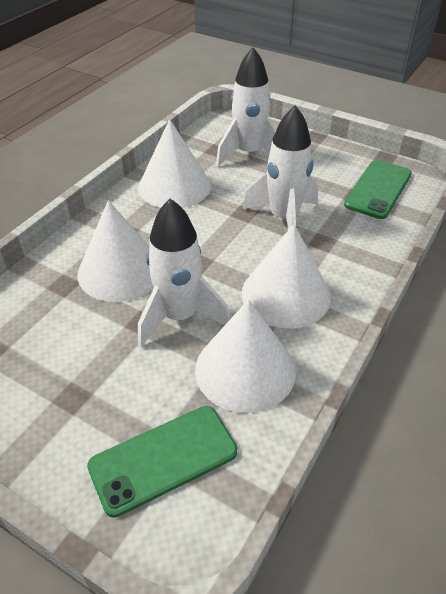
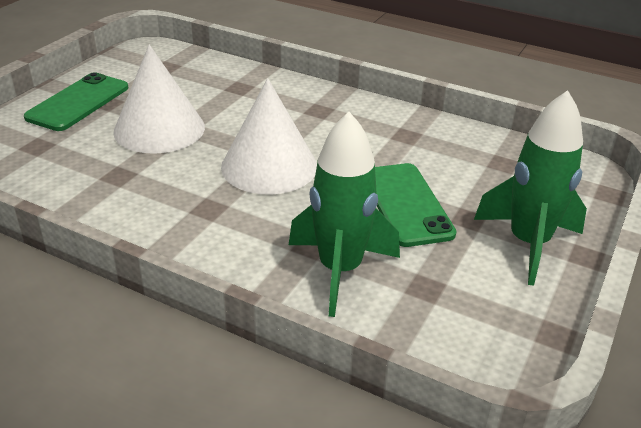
green rocket: none = 0 -> [289,112,400,317] [474,90,587,286] = 2
white cone: [77,200,154,302] [138,119,211,208] [195,300,296,413] [241,224,331,329] = 4 -> [113,44,205,154] [221,78,317,194] = 2
white rocket: [138,198,230,347] [216,47,276,166] [243,105,318,230] = 3 -> none = 0

